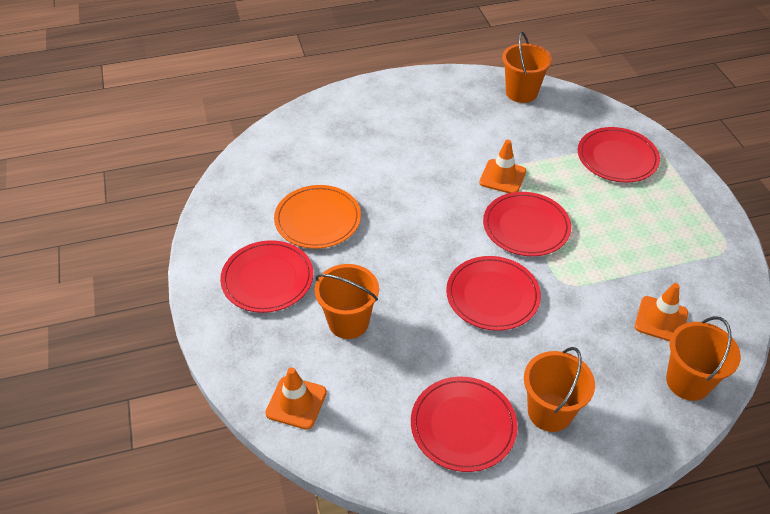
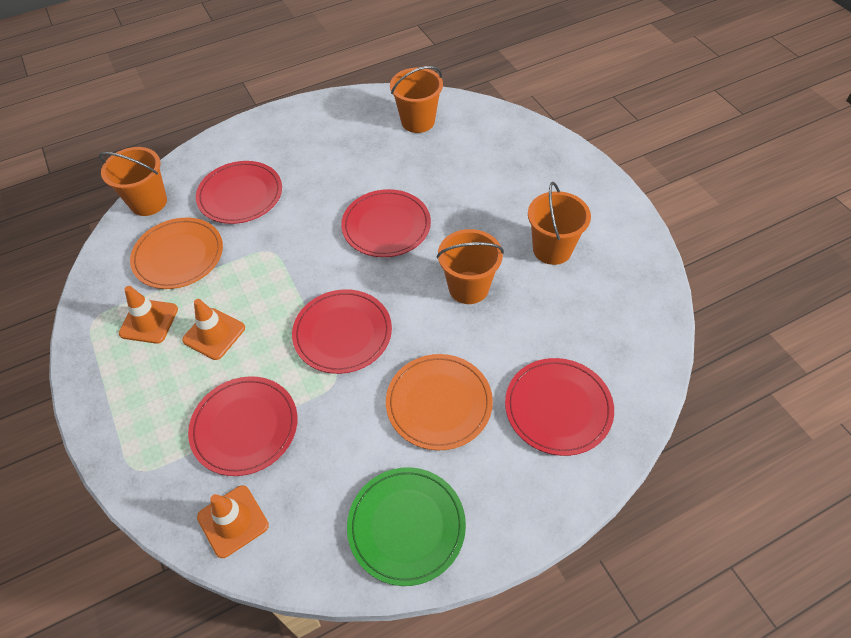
green plate: none = 0 -> [347,467,466,586] = 1
orange plate: [274,185,361,249] = 1 -> [130,217,223,289] [386,354,493,451] = 2

